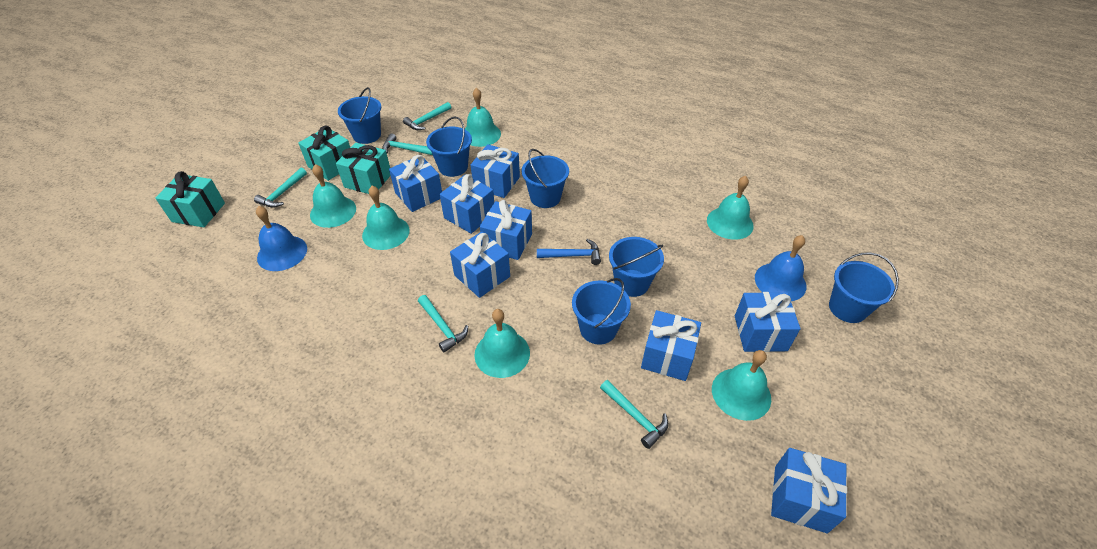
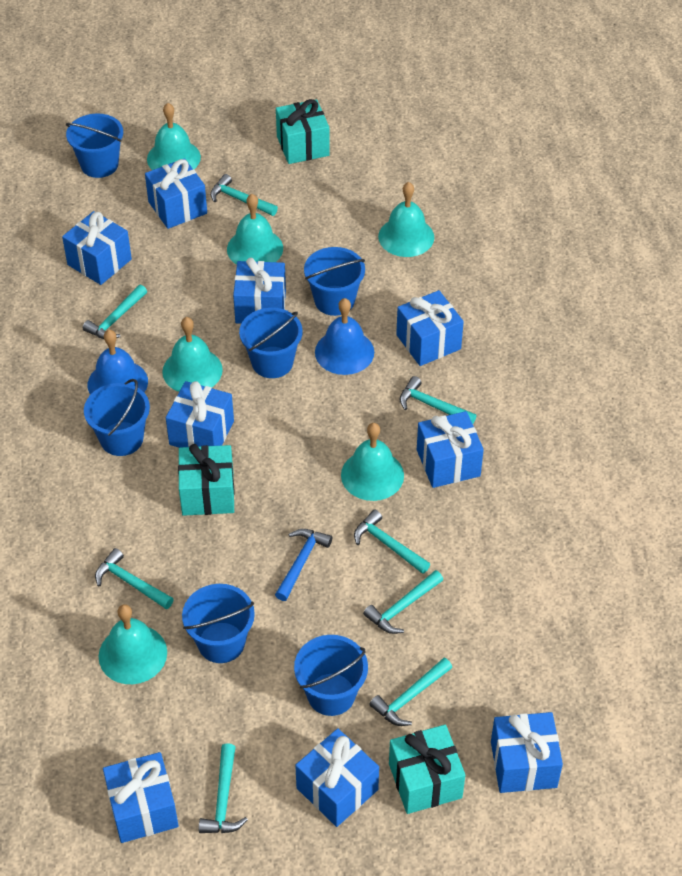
blue gift: [389,155,442,212] [440,174,494,234] [450,232,510,298] [471,144,520,198] [480,200,532,260] [641,310,701,381] [735,292,800,352] [771,448,847,533] = 8 -> [62,211,132,285] [103,752,179,843] [145,158,207,229] [166,381,234,448] [233,258,286,324] [295,728,379,827] [396,290,464,366] [417,411,484,488] [491,712,563,793] = 9
turquoise hammer: [254,168,307,208] [382,133,433,155] [403,102,451,130] [418,295,468,352] [600,380,668,449] = 5 -> [83,285,147,339] [95,548,174,609] [199,743,248,833] [210,174,278,216] [354,510,430,574] [363,570,443,634] [369,658,452,726] [400,376,476,424] = 8

